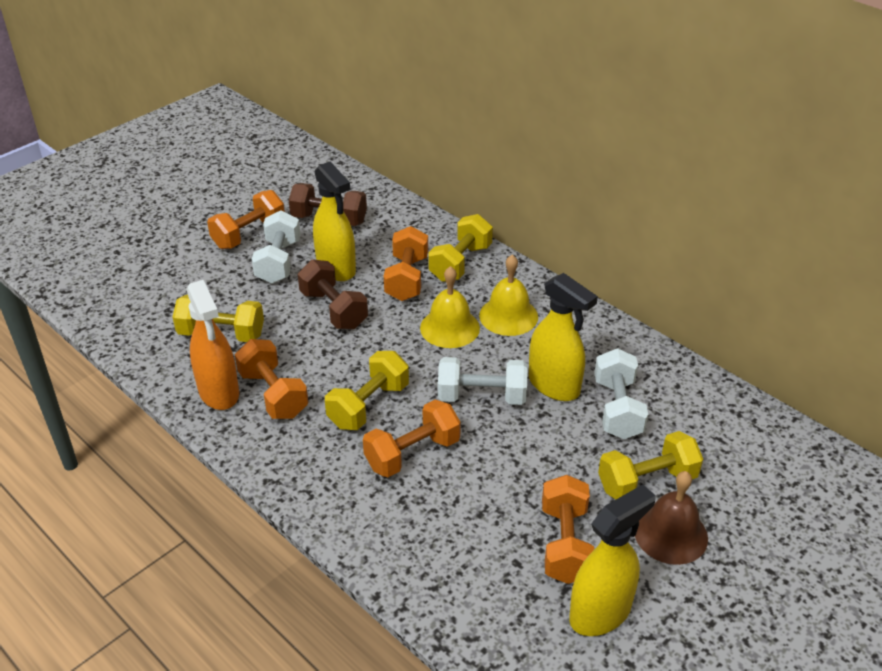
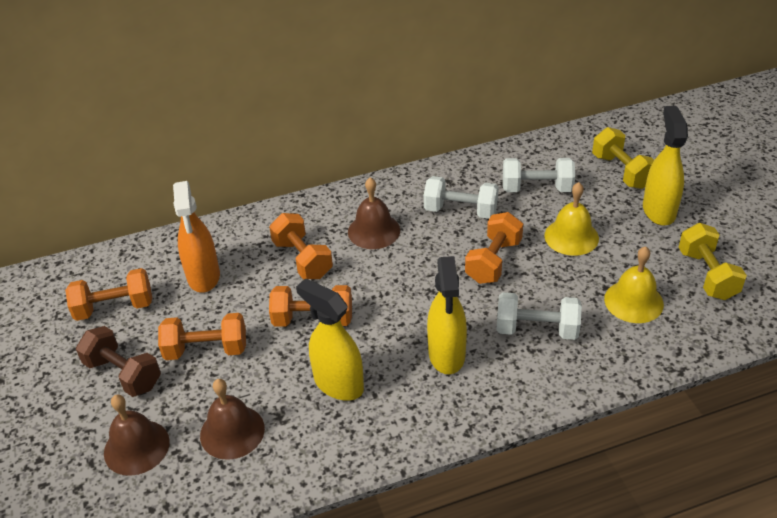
brown bell: [635,471,708,565] = 1 -> [104,395,170,476] [200,379,265,460] [348,177,400,249] = 3
brown dumbbell: [289,183,367,226] [298,259,368,329] = 2 -> [76,326,161,397] = 1
yellow dumbbell: [172,294,264,342] [325,351,409,430] [428,214,493,282] [598,431,703,500] = 4 -> [592,127,654,189] [678,223,747,300] = 2

